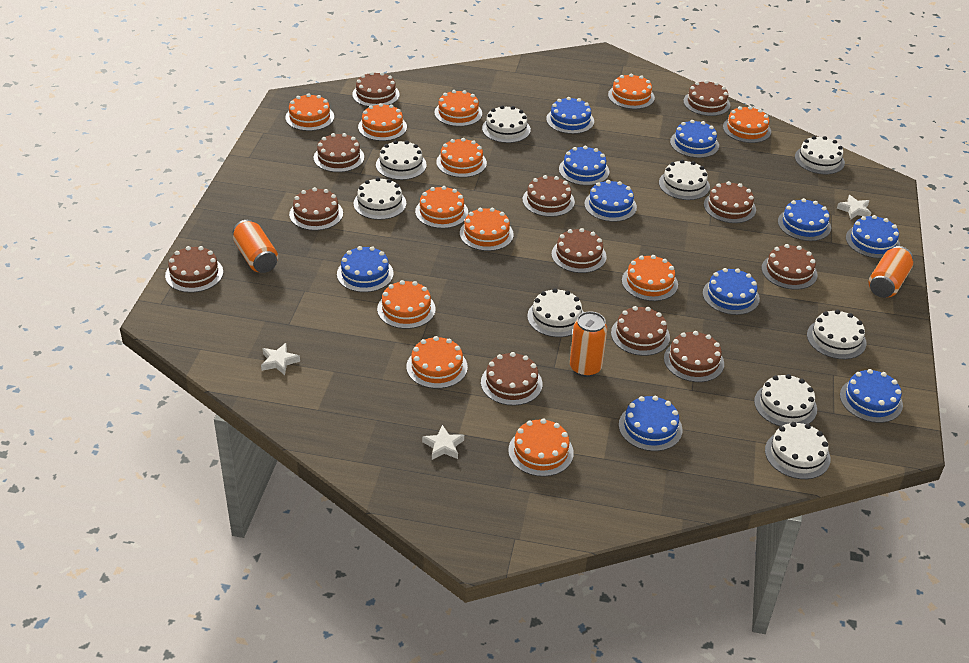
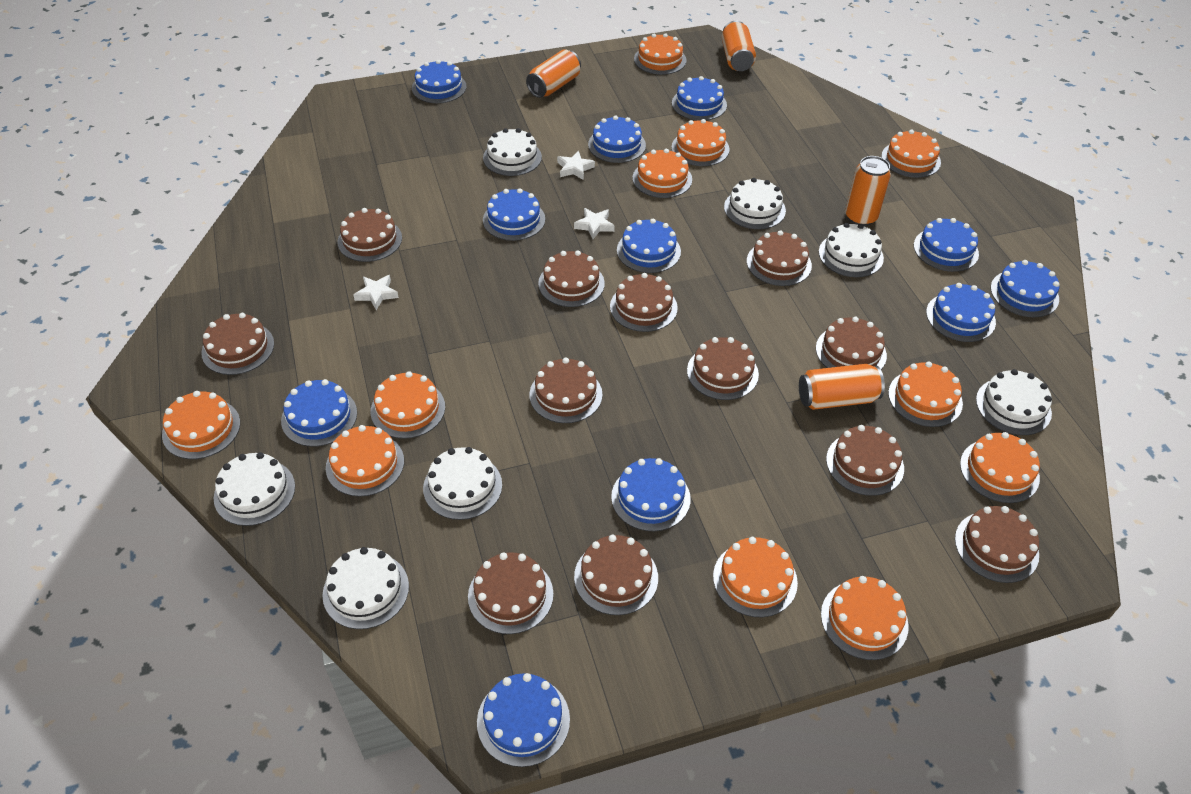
blue cake: [337,246,394,292] [546,97,594,134] [559,146,609,186] [584,180,637,222] [619,396,682,451] [670,120,719,158] [703,268,760,315] [778,198,831,241] [840,369,903,423] [846,215,900,259] = 10 -> [281,379,357,447] [412,60,467,103] [477,673,570,767] [483,188,545,241] [588,115,646,163] [611,458,691,531] [617,219,681,273] [672,76,727,120] [914,218,979,272] [926,283,996,342] [991,260,1060,317] = 11
orange cake: [285,94,334,131] [358,103,407,141] [377,280,435,329] [406,336,468,389] [415,186,468,229] [434,90,482,127] [436,138,487,178] [460,208,514,251] [508,419,574,477] [608,74,655,109] [622,255,678,301] [723,106,771,143] = 12 -> [162,391,240,459] [326,425,404,497] [371,371,445,439] [633,149,692,198] [634,33,686,75] [671,119,729,166] [713,537,798,617] [821,576,909,660] [881,130,941,178] [888,361,963,427] [960,432,1040,503] = 11
orange can: [233,220,278,273] [570,311,607,377] [869,246,913,298] = 3 -> [526,49,581,98] [721,21,756,71] [799,364,885,410] [845,156,891,226] = 4
white cake: [353,177,406,220] [376,140,427,180] [482,105,531,143] [527,288,584,337] [659,160,710,200] [754,374,817,427] [765,422,830,479] [795,136,845,174] [807,310,866,359] = 9 -> [214,452,295,526] [322,547,409,629] [423,447,502,520] [483,128,542,176] [724,178,786,229] [819,223,884,277] [976,369,1052,435] = 7

